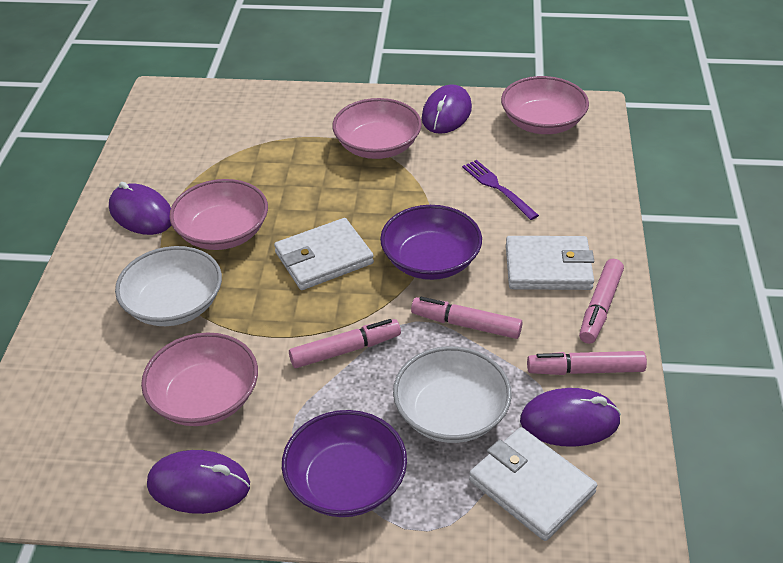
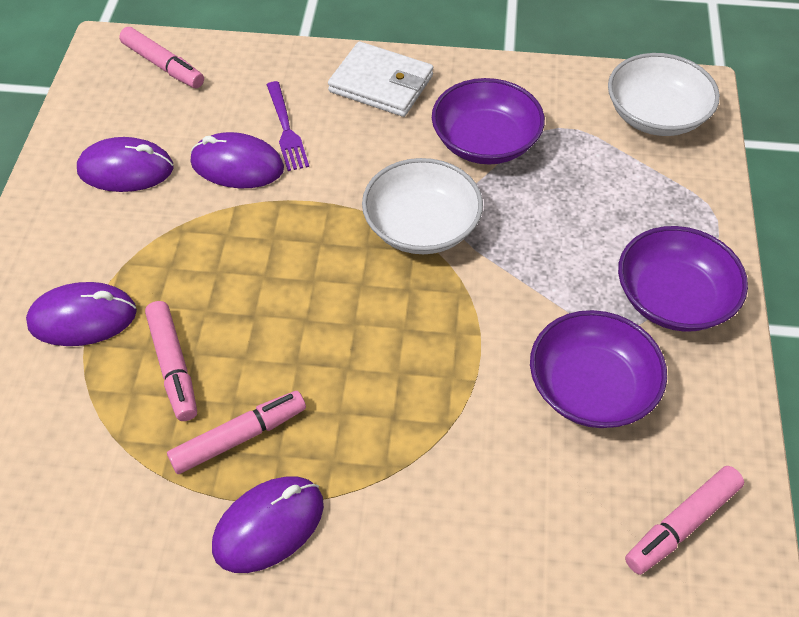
pink bowl: [141,332,258,426] [169,179,268,250] [333,98,422,159] [501,76,589,134] = 4 -> none = 0
purple bowl: [282,410,407,517] [380,205,482,280] = 2 -> [432,78,545,165] [530,310,667,428] [618,226,748,332] = 3
white wallet: [274,218,374,290] [469,427,597,541] [506,236,595,290] = 3 -> [328,41,433,117] = 1

